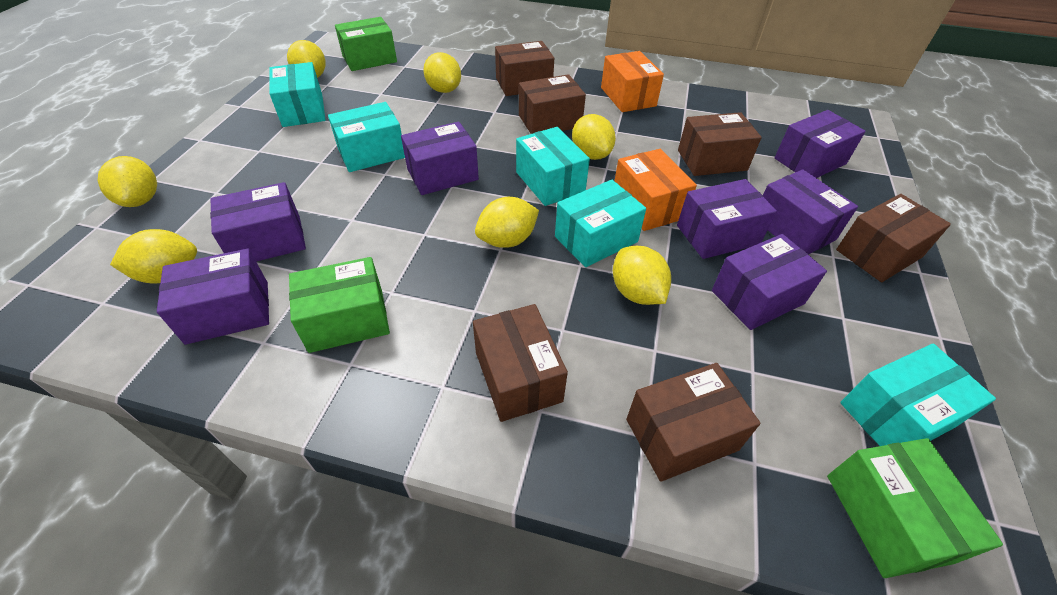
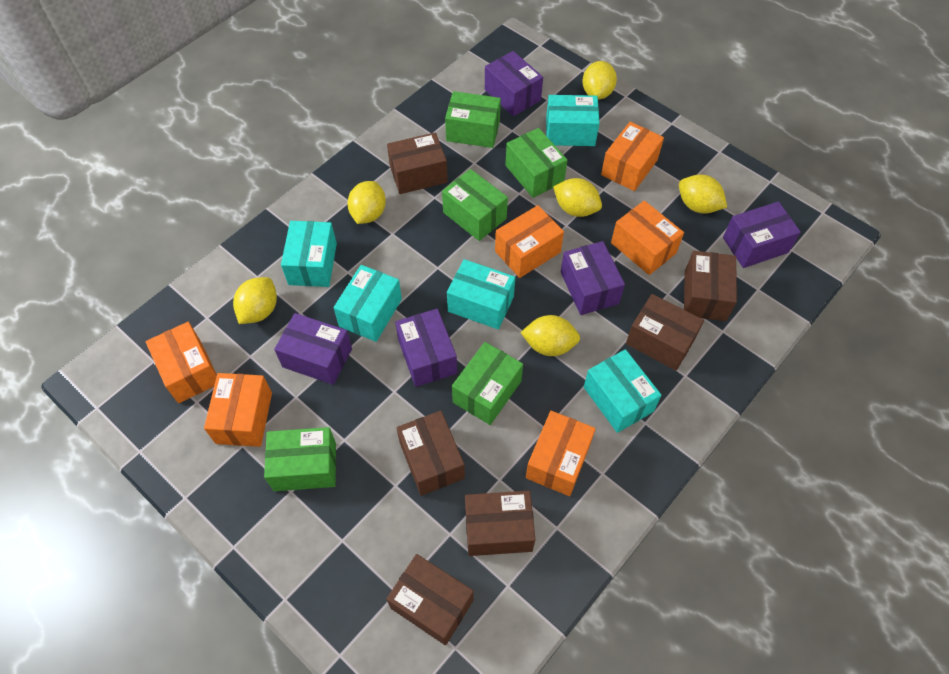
green box: [289,257,390,353] [335,17,397,71] [827,438,1003,578] = 3 -> [264,427,336,491] [442,169,508,241] [445,91,501,148] [452,342,523,425] [505,128,567,198] = 5
orange box: [601,51,664,112] [615,149,697,231] = 2 -> [146,322,217,403] [204,373,272,447] [495,205,564,278] [526,411,596,496] [601,122,664,191] [611,201,684,275] = 6
purple box: [157,249,269,345] [210,182,306,262] [401,122,479,195] [677,179,777,259] [712,234,827,330] [763,170,858,255] [775,110,866,178] = 7 -> [274,313,352,385] [395,309,457,387] [485,51,543,116] [561,241,625,315] [723,201,801,268] = 5
yellow lemon: [98,156,157,207] [110,229,197,283] [287,40,326,78] [423,52,461,93] [475,197,539,248] [572,114,616,160] [613,246,671,305] = 7 -> [233,277,277,324] [347,181,386,224] [520,315,580,356] [553,178,602,217] [582,61,617,99] [679,175,727,214] = 6

